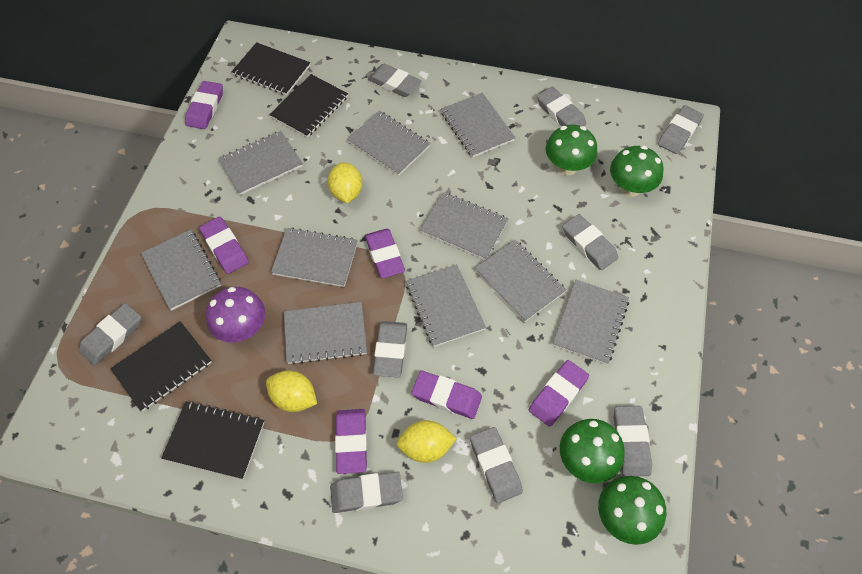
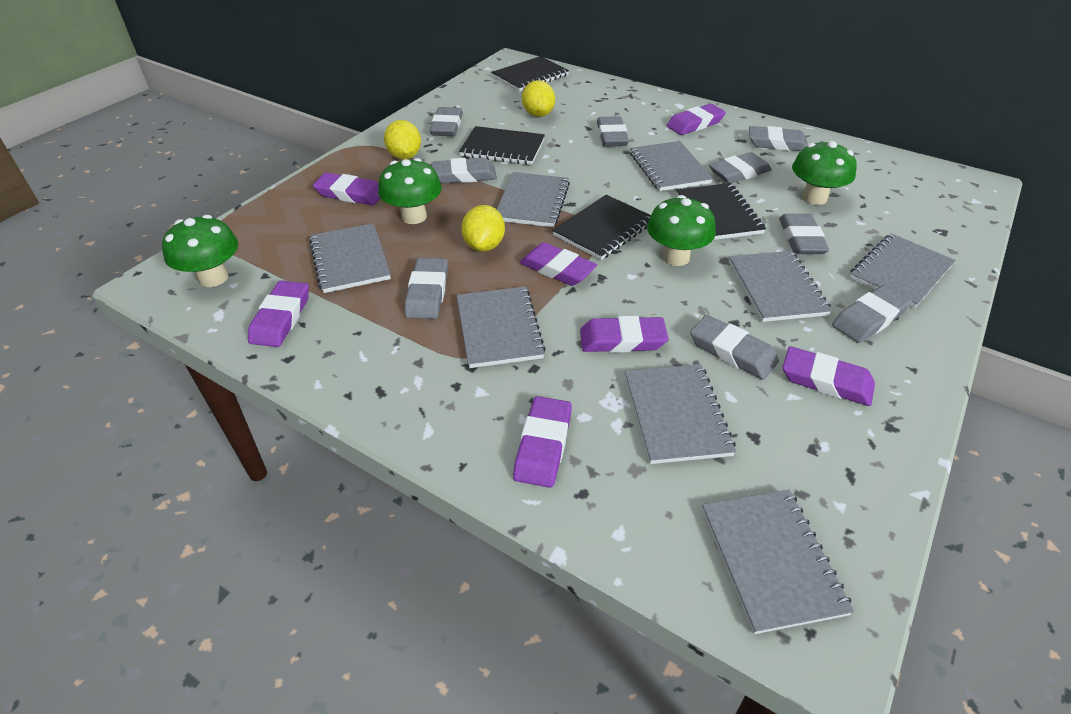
grey notebook: [141,229,221,311] [218,131,303,195] [271,227,358,287] [284,302,367,365] [347,111,430,176] [406,264,486,347] [420,192,508,260] [441,93,515,158] [475,240,566,322] [553,280,629,365] = 10 -> [309,223,391,293] [456,286,546,368] [497,172,570,227] [625,364,736,464] [630,141,713,191] [702,490,854,634] [729,251,832,322] [849,233,955,308] = 8
purple eraser: [185,81,223,129] [199,217,249,274] [335,409,367,474] [365,229,405,278] [412,371,482,419] [529,360,589,427] = 6 -> [248,281,309,347] [313,172,380,205] [513,396,572,488] [519,242,597,286] [580,316,668,353] [667,104,726,135] [783,346,875,406] = 7
purple mushroom: [206,287,265,342] = 1 -> none = 0

